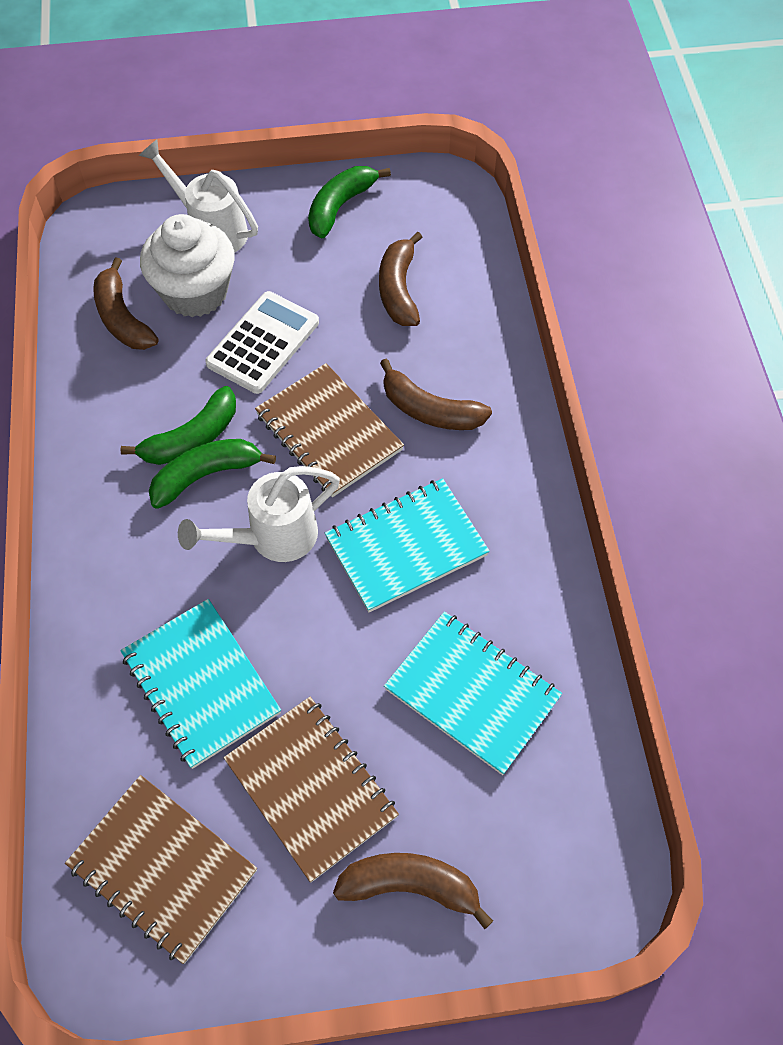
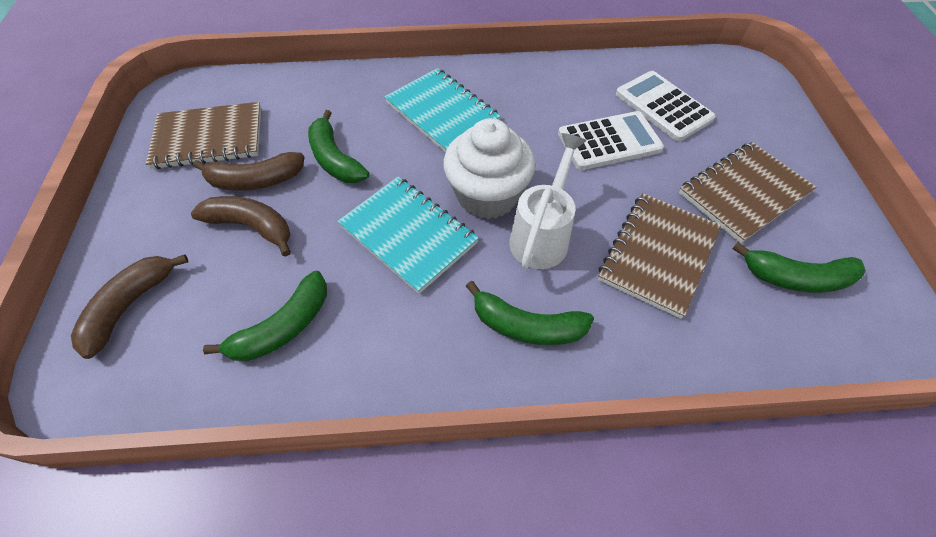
brown banana: [93,257,158,350] [333,853,493,929] [379,232,423,326] [380,359,492,430] = 4 -> [71,254,188,359] [191,196,291,257] [193,152,305,191] = 3
green banana: [120,386,236,465] [149,439,276,509] [308,166,391,238] = 3 -> [203,271,327,362] [308,110,369,183] [466,281,594,345] [732,242,866,293] = 4
turquoise notebook: [120,599,281,769] [325,478,490,612] [384,611,562,775] = 3 -> [338,177,479,294] [385,68,501,153] = 2
white calculator: [205,291,319,394] = 1 -> [558,111,664,170] [616,71,715,141] = 2
white watering can: [139,140,258,253] [178,466,340,562] = 2 -> [509,133,586,269] = 1

